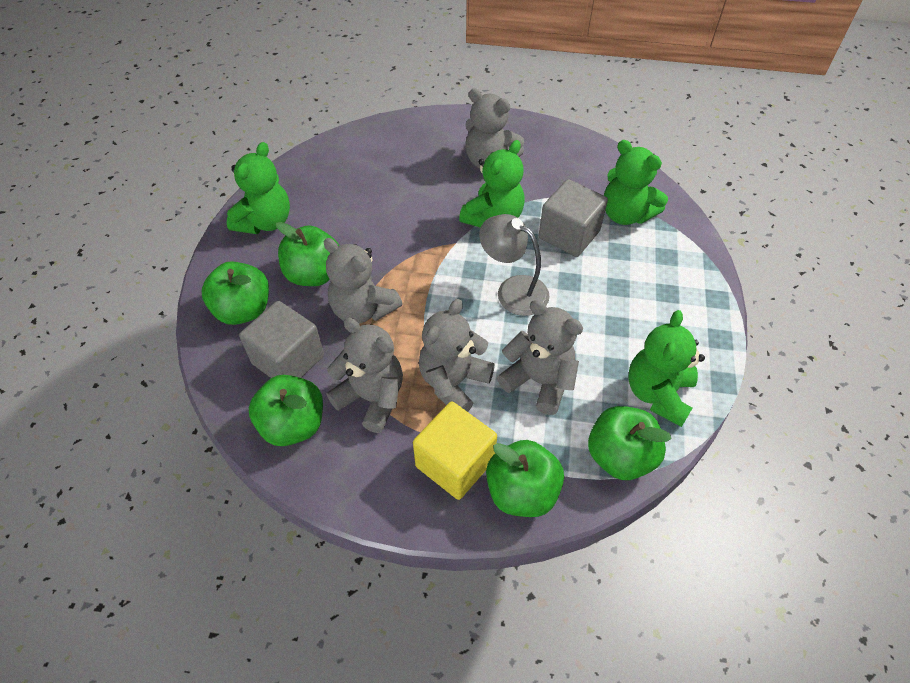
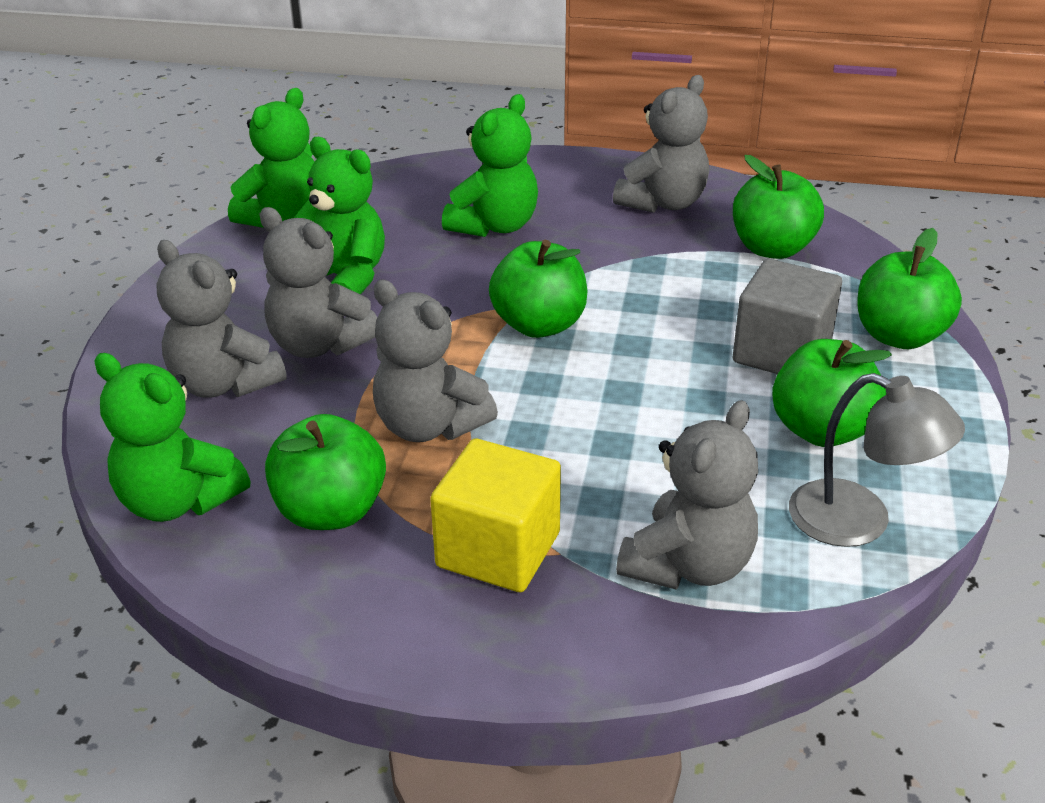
grey cube: [239,301,324,378] [539,179,608,257] = 2 -> [733,259,842,374] = 1

